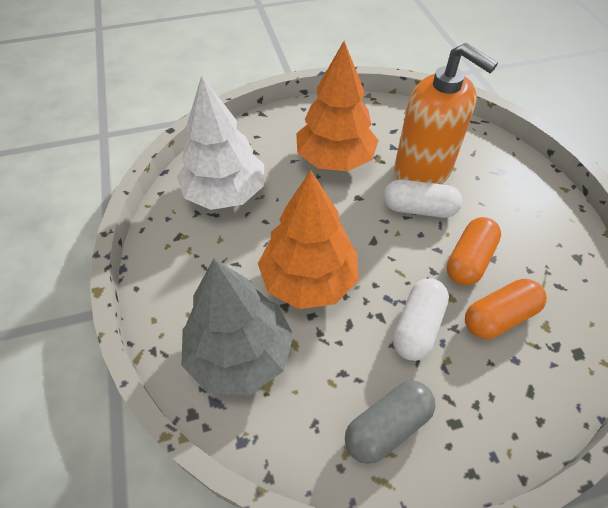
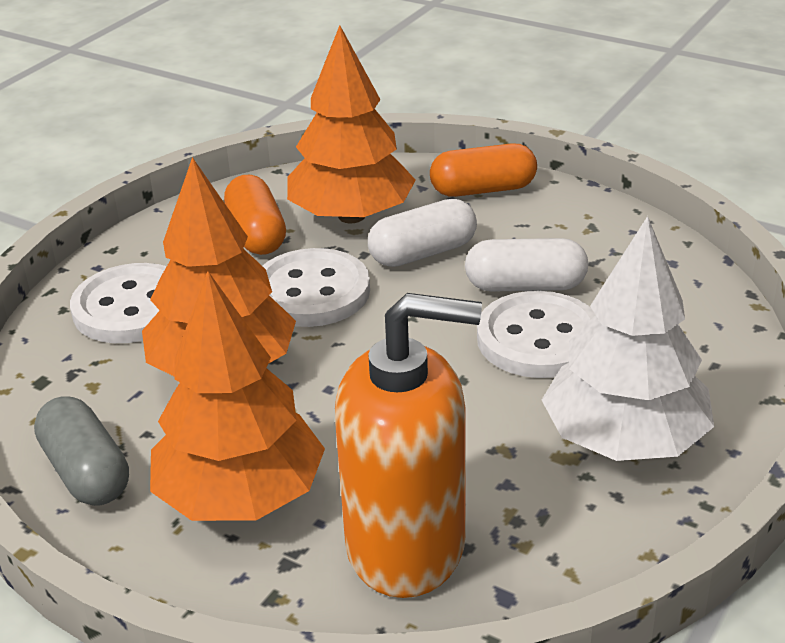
grey tree: [181,259,294,395] = 1 -> none = 0
orange tree: [258,170,359,309] [296,41,379,171] = 2 -> [142,157,296,377] [150,271,325,521] [287,25,416,223] = 3
white button: none = 0 -> [70,263,167,343] [263,248,370,327] [477,291,595,378] = 3

